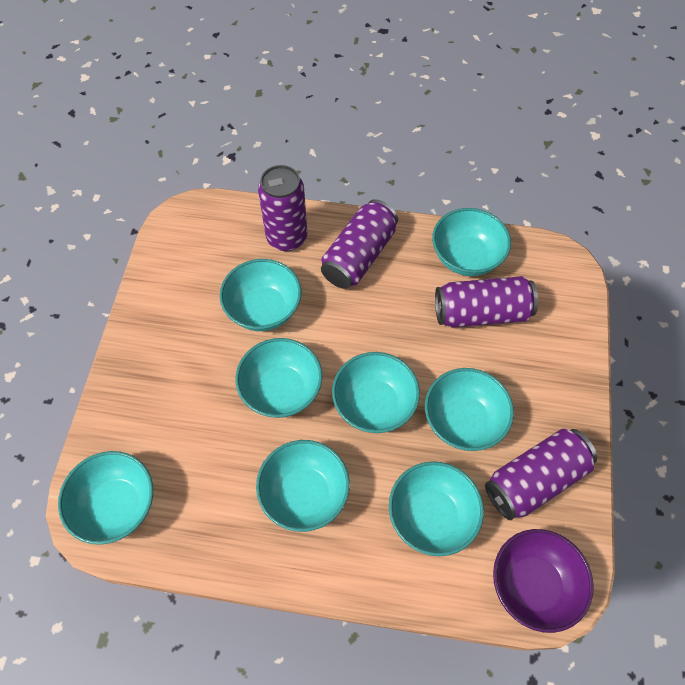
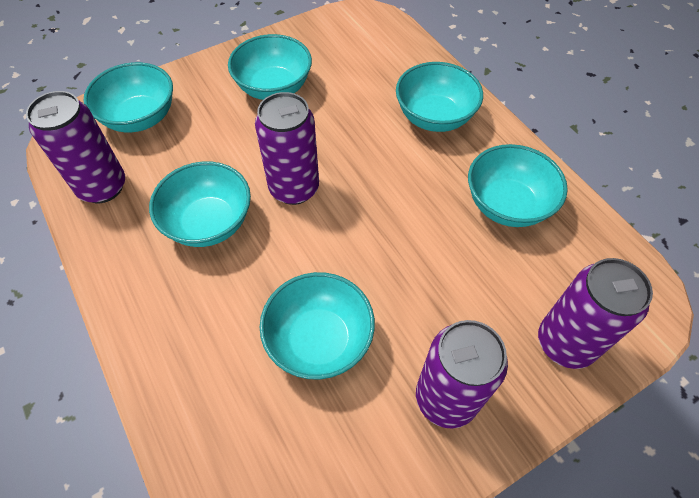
purple bowl: [493,529,594,633] = 1 -> none = 0
turquoise bowl: [58,451,153,545] [220,259,301,331] [235,338,322,418] [256,440,350,532] [332,352,420,433] [389,461,484,556] [425,368,514,451] [432,208,511,276] = 8 -> [84,62,173,132] [149,162,251,247] [228,34,312,100] [260,272,375,380] [396,62,483,132] [468,144,568,227] = 6

